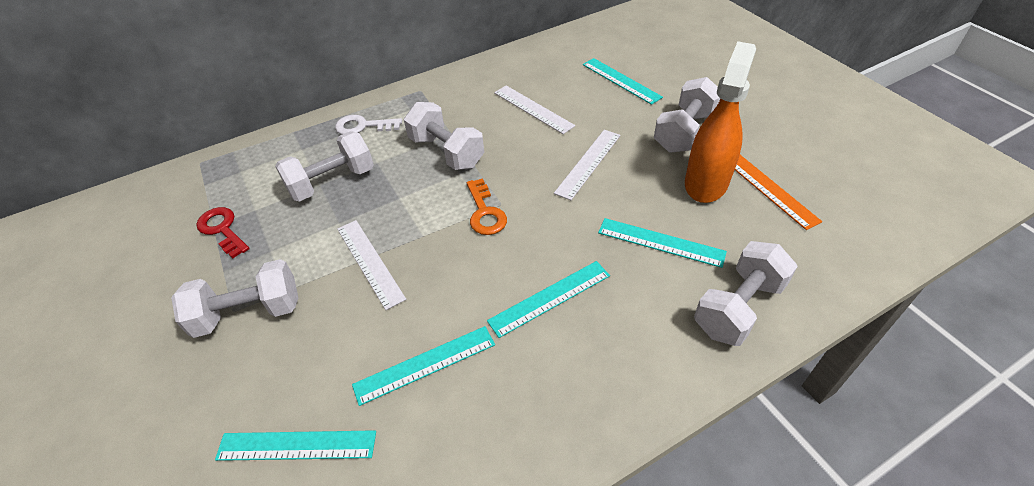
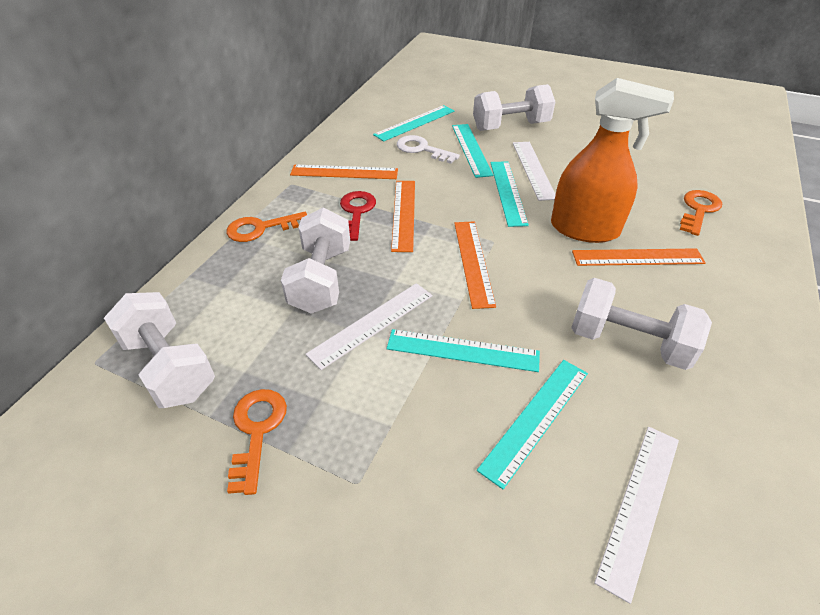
orange key: [467,178,507,235] = 1 -> [227,212,307,242] [227,389,287,495] [680,190,722,236] = 3
orange ruler: [735,155,822,230] = 1 -> [290,165,398,179] [391,181,415,252] [454,221,496,309] [572,248,706,266] = 4
white dumbbell: [171,259,298,338] [275,131,374,202] [404,102,484,170] [654,77,721,153] [694,241,798,346] = 5 -> [104,292,215,408] [281,208,350,314] [473,84,555,131] [571,278,712,370] = 4

